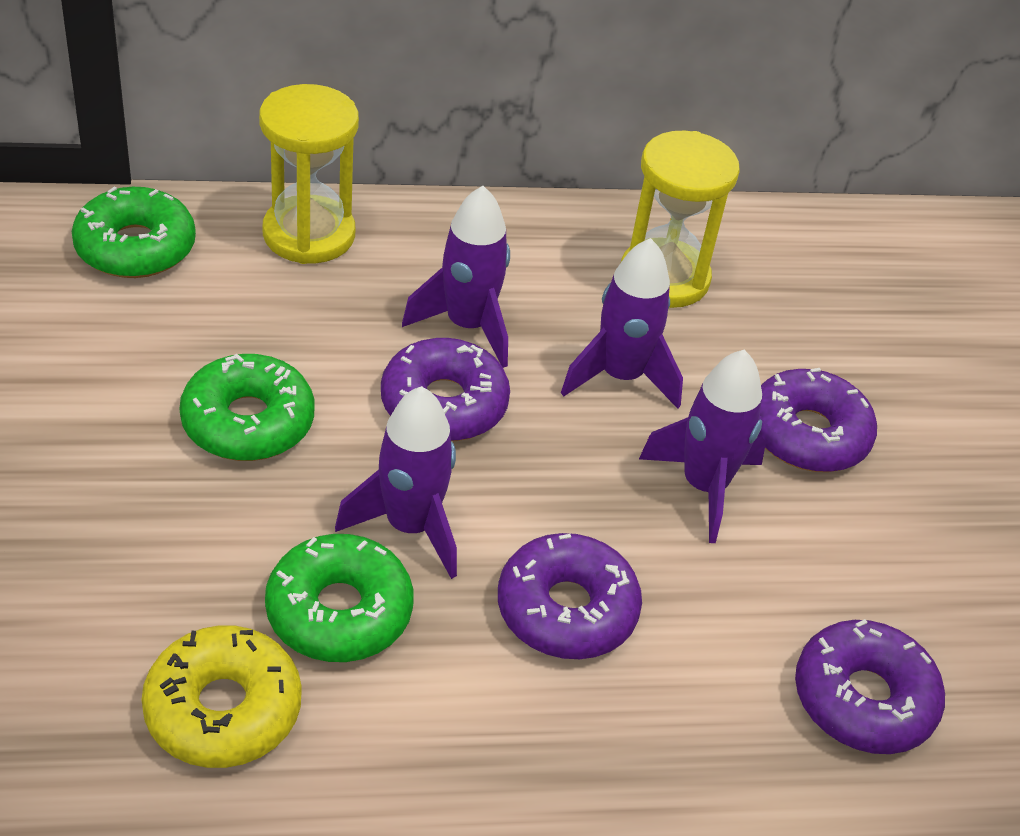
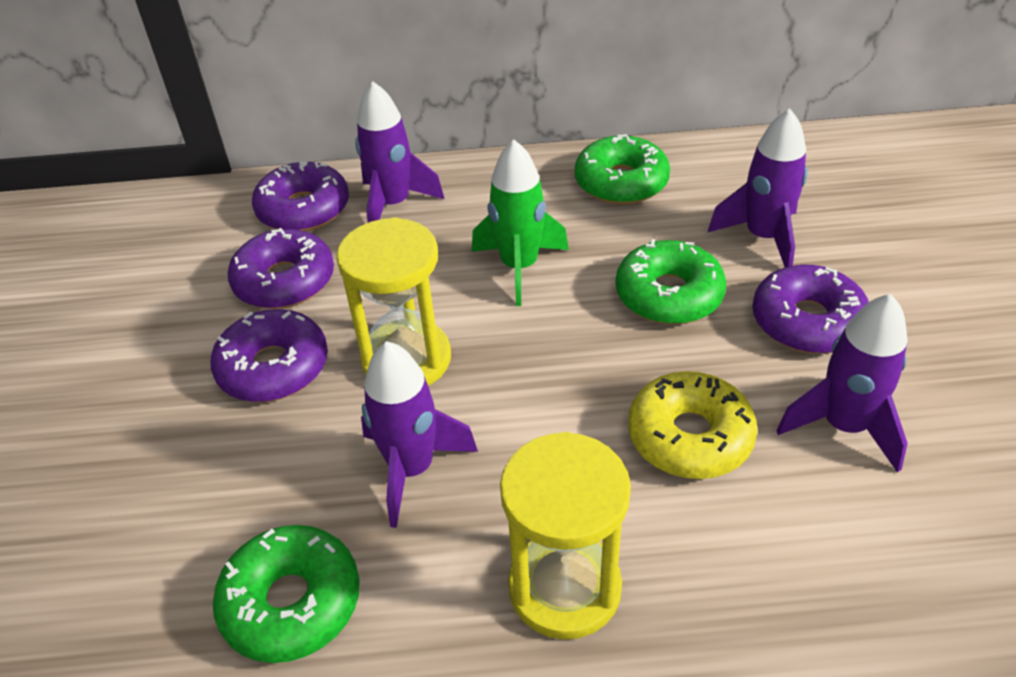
green rocket: none = 0 -> [472,139,569,306] = 1

